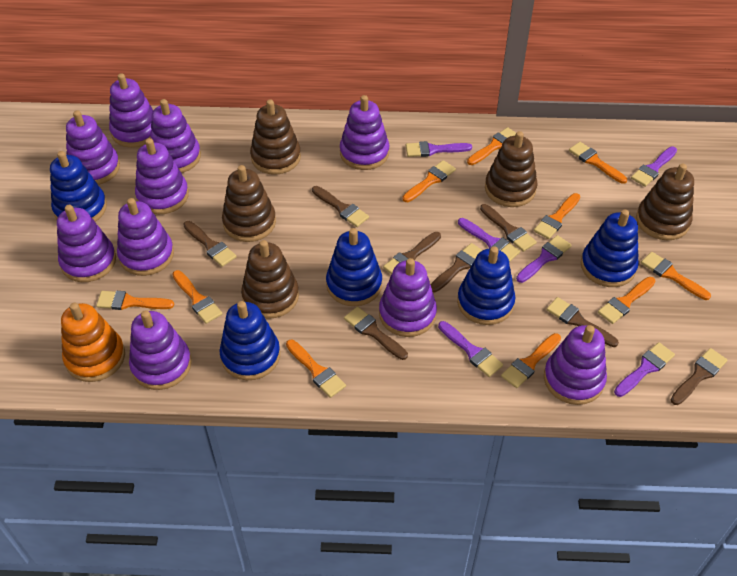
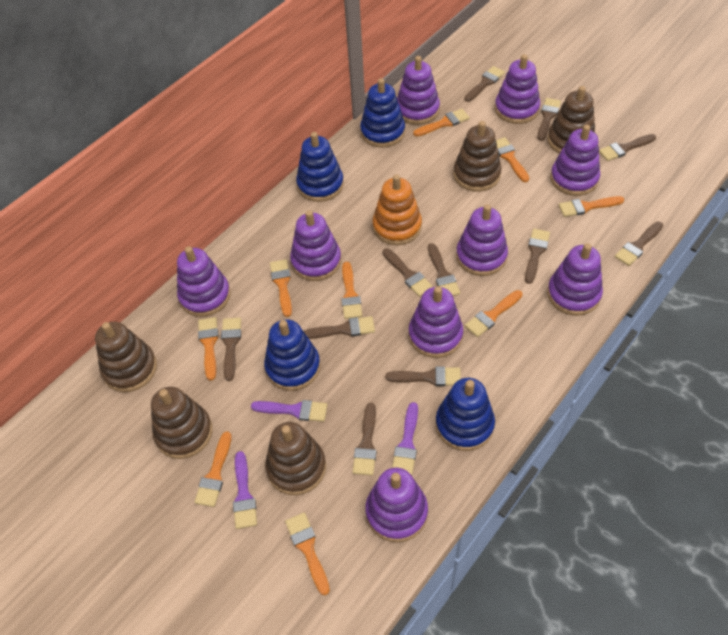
blue stacking toy: [50,151,107,222] [220,301,280,380] [326,228,382,306] [457,246,515,325] [581,210,639,287] = 5 -> [264,319,320,391] [296,132,344,202] [360,78,405,148] [436,378,495,451] = 4
brown brush: [183,221,237,267] [312,186,369,227] [344,306,408,360] [383,232,441,274] [431,243,482,292] [480,204,537,252] [546,297,619,347] [671,348,727,405] = 8 -> [221,318,241,381] [304,316,375,339] [353,403,376,476] [382,248,433,297] [385,366,461,386] [428,243,460,296] [464,66,505,102] [525,229,550,284] [537,98,561,141] [599,134,656,161] [615,222,663,266] = 11
orange brush: [96,291,174,310] [172,270,222,324] [286,340,346,398] [403,160,456,202] [467,127,516,165] [501,333,561,388] [534,193,580,239] [569,142,627,184] [598,277,656,324] [641,252,711,300] = 10 -> [194,432,232,507] [198,317,219,380] [270,259,292,317] [285,512,330,595] [341,262,362,319] [413,109,470,136] [465,290,523,337] [496,137,529,182] [559,196,624,217] = 9
purple brush: [406,141,472,157] [438,321,503,377] [458,218,521,262] [516,235,572,283] [614,342,675,397] [631,147,677,187] = 6 -> [233,451,257,529] [251,400,327,422] [392,402,418,475] = 3
purple stacking toy: [57,205,116,282] [66,110,120,185] [109,73,153,148] [117,198,174,276] [129,310,192,390] [135,138,189,215] [150,99,201,173] [340,95,389,170] [379,258,437,337] [544,325,607,405] = 10 -> [177,246,231,317] [290,210,341,281] [365,468,428,542] [397,56,440,125] [409,286,463,358] [456,204,508,276] [495,54,540,124] [547,243,603,316] [550,125,600,196] = 9

